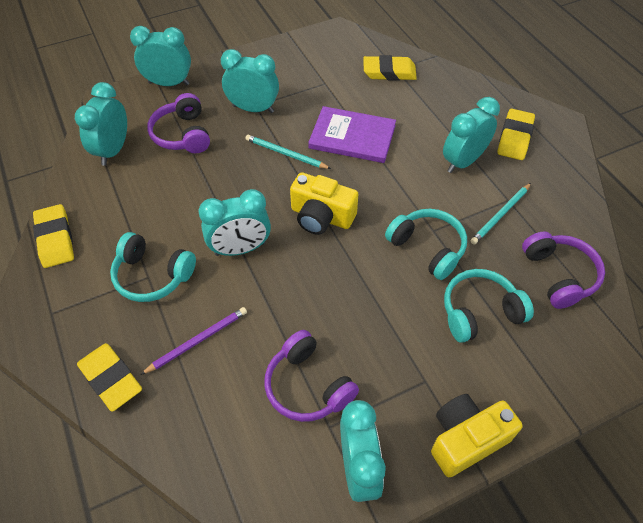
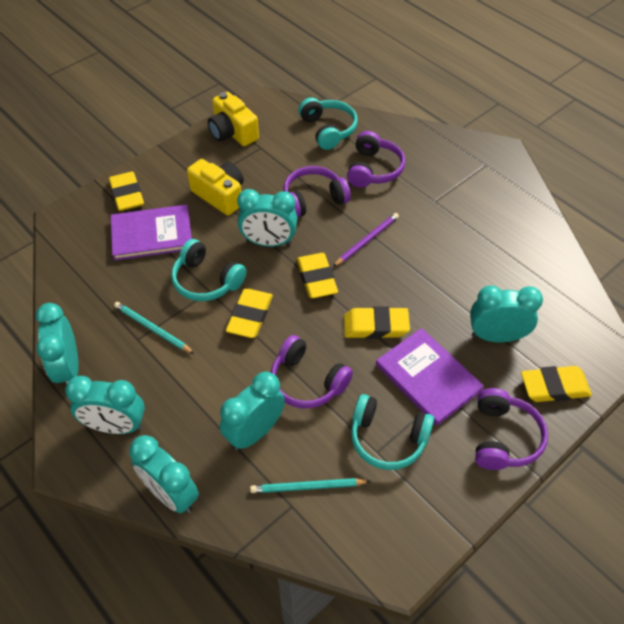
purple book: [308,106,396,163] = 1 -> [111,205,192,261] [376,328,484,426] = 2
purple headphones: [147,93,210,153] [264,330,359,422] [522,231,605,309] = 3 -> [271,335,353,408] [284,166,351,218] [347,131,405,188] [475,388,548,470] = 4
yellow eraser: [33,204,74,268] [77,343,142,412] [363,55,417,81] [497,109,535,160] = 4 -> [109,171,144,211] [226,289,273,338] [297,253,338,298] [344,306,410,339] [521,366,592,402] = 5

